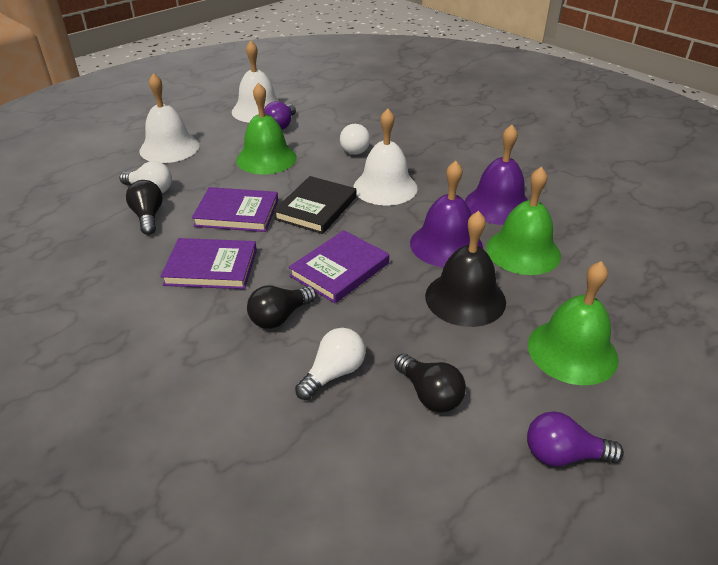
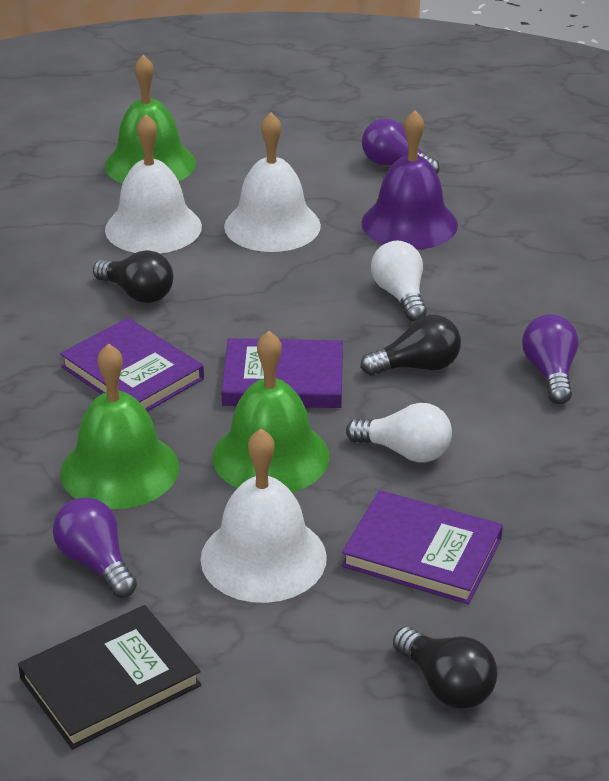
black bell: [425,211,506,327] = 1 -> none = 0
purple bell: [410,161,483,267] [465,125,528,225] = 2 -> [361,110,458,250] = 1
purple light bulb: [264,101,296,130] [527,411,624,466] = 2 -> [53,497,137,598] [362,118,440,173] [522,314,578,404] = 3
white light bulb: [120,161,172,193] [295,328,365,400] [340,124,370,155] = 3 -> [346,403,452,463] [371,241,427,322] = 2

